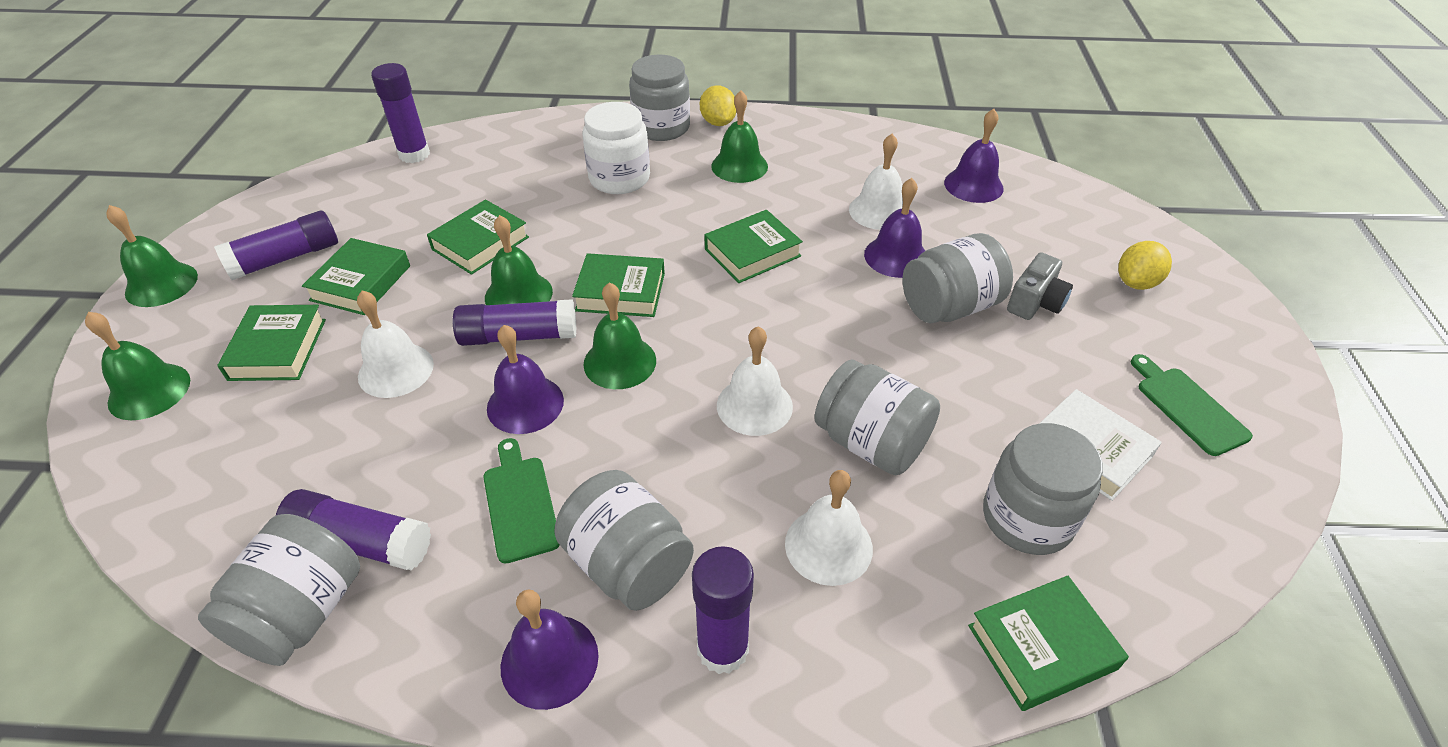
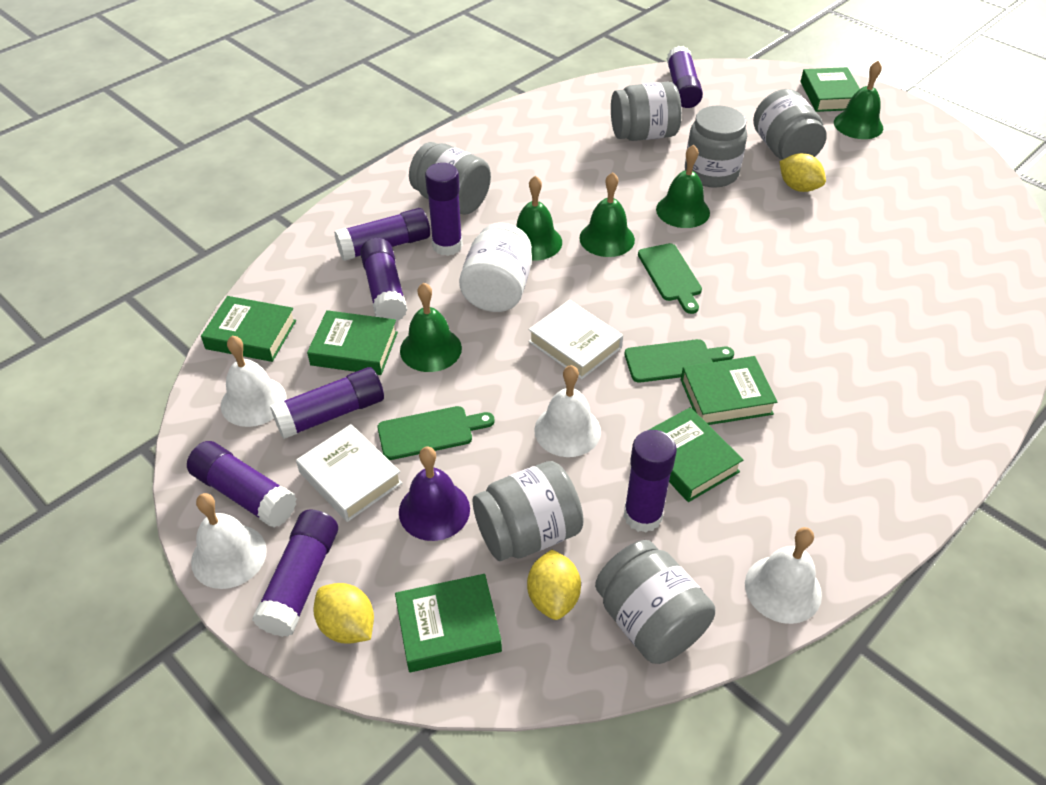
green cutting board: [483,438,560,564] [1131,354,1253,456] = 2 -> [377,406,494,460] [624,339,734,383] [638,243,702,314] = 3
grey camera: [1007,253,1073,320] = 1 -> none = 0
purple bell: [487,325,564,434] [501,590,599,710] [864,178,925,278] [944,109,1004,203] = 4 -> [399,447,470,541] = 1
purple glue stick: [214,211,338,280] [276,489,431,570] [371,63,430,163] [453,299,577,346] [692,546,754,674] = 5 -> [187,441,297,528] [252,509,338,637] [270,367,384,439] [334,208,430,261] [360,238,407,322] [425,163,463,256] [624,430,677,533] [667,46,703,108] = 8
white book: [1039,389,1162,501] = 1 -> [296,424,402,522] [528,300,623,379] = 2
yellow lemon: [700,86,737,126] [1118,241,1172,290] = 2 -> [314,583,374,644] [527,550,581,620] [779,153,826,192] = 3

